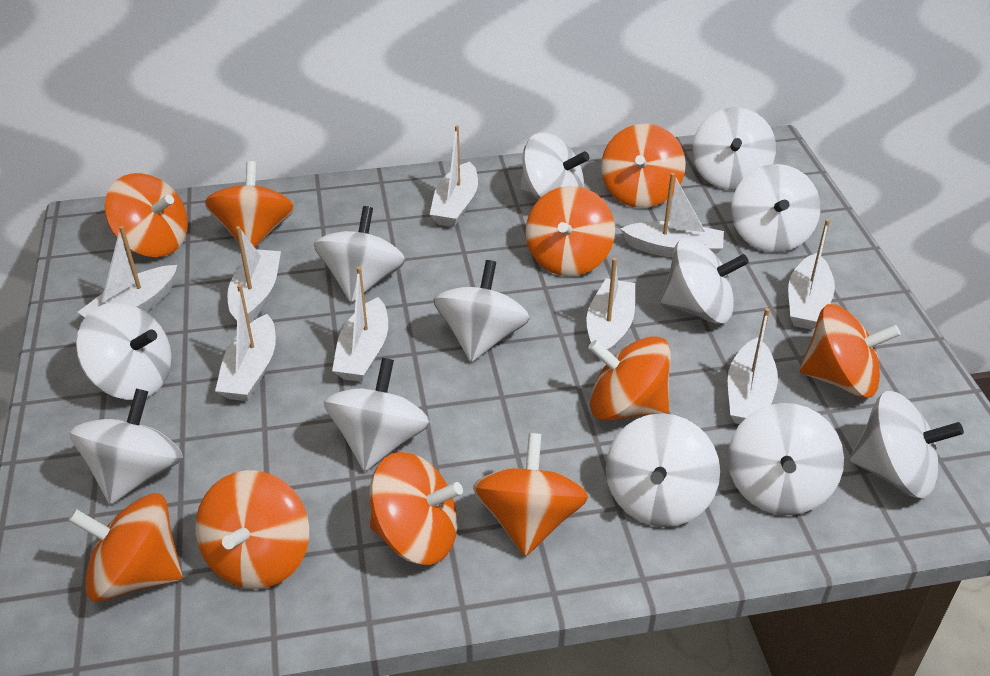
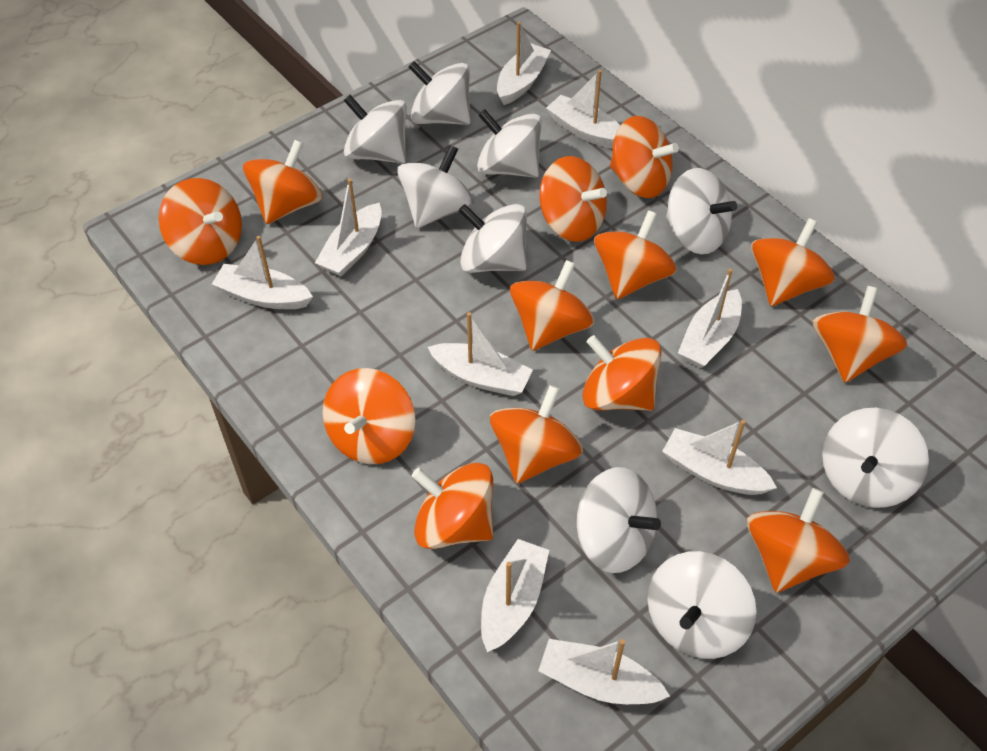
orange spinning top: [68,493,183,602] [105,173,188,257] [196,470,309,589] [205,161,294,247] [370,452,463,565] [473,433,588,556] [526,186,615,276] [588,336,671,421] [601,124,686,208] [799,304,901,398] = 10 -> [158,178,242,265] [243,140,323,224] [322,368,415,464] [412,463,493,549] [490,385,583,484] [510,260,594,351] [539,156,607,242] [582,335,661,411] [594,210,677,300] [610,116,679,198] [747,488,850,593] [751,218,835,306] [812,286,907,383] = 13
white spinning top: [70,389,183,504] [76,302,171,400] [314,206,406,302] [324,358,430,471] [433,260,530,362] [521,133,589,200] [606,413,720,527] [661,238,749,324] [692,108,776,190] [728,403,844,515] [731,164,821,253] [850,391,964,498] = 12 -> [344,95,407,163] [397,145,474,228] [408,61,471,125] [458,204,527,273] [477,109,542,178] [577,467,661,573] [647,551,757,659] [666,168,737,254] [822,408,929,508] = 9

